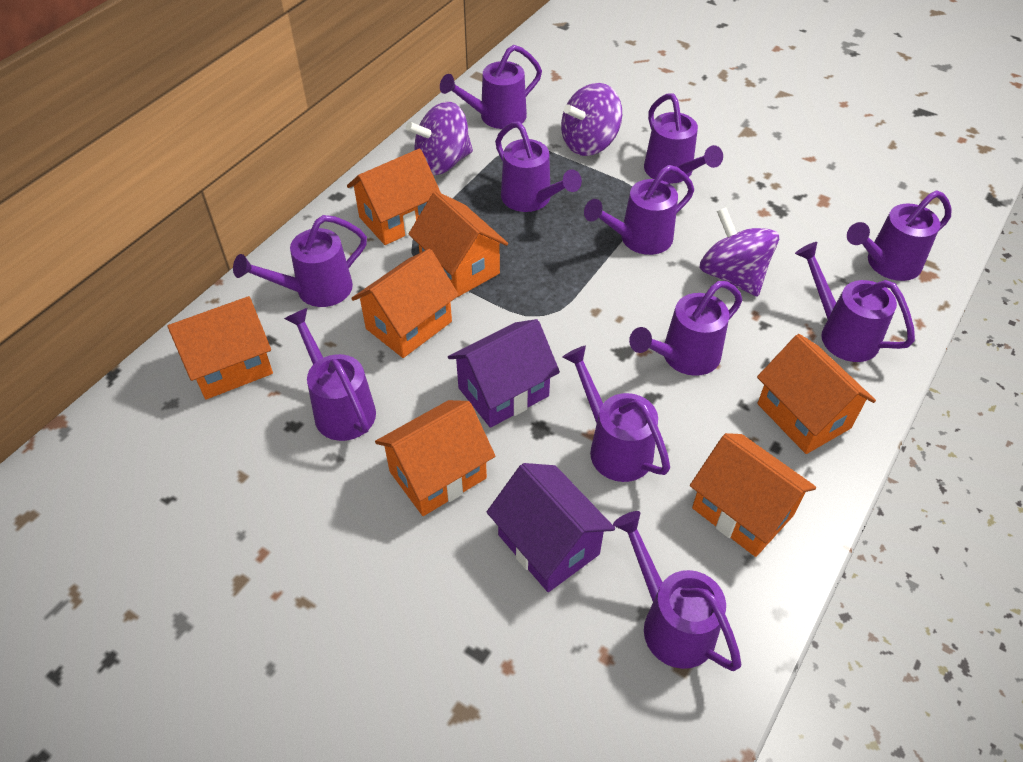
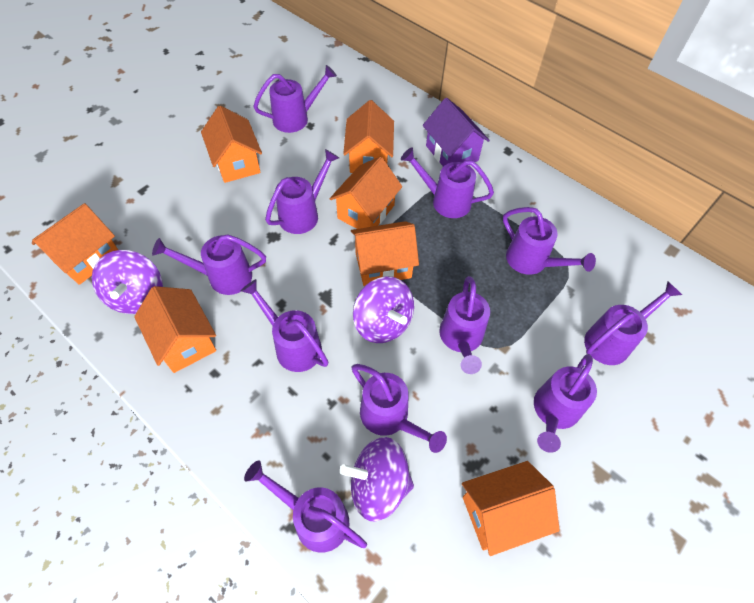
purple house: [448,319,560,428] [487,463,615,592] = 2 -> [423,98,490,167] = 1

